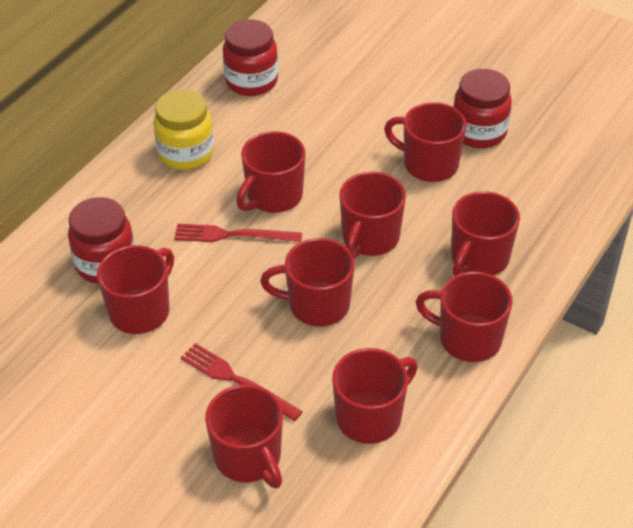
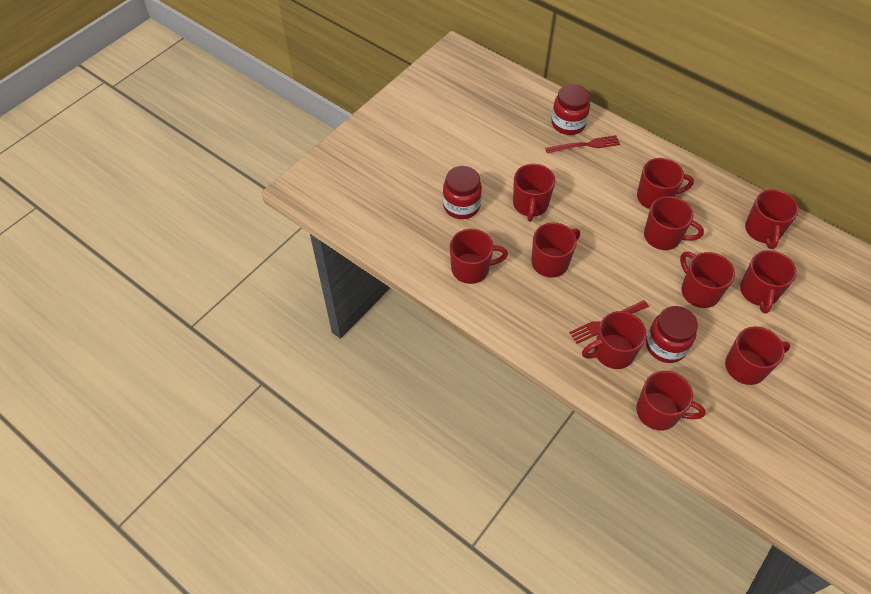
red mug: [97,245,174,334] [205,385,283,488] [236,131,305,213] [260,238,355,327] [332,348,418,444] [339,172,406,259] [384,102,466,182] [416,271,513,362] [451,191,520,276] = 9 -> [450,229,508,284] [513,164,555,222] [531,222,580,278] [582,311,647,369] [636,371,706,430] [637,158,694,209] [644,196,704,250] [680,252,735,308] [725,326,791,385] [740,250,797,314] [745,190,799,249] = 11
yellow jar: [153,89,214,170] = 1 -> none = 0

